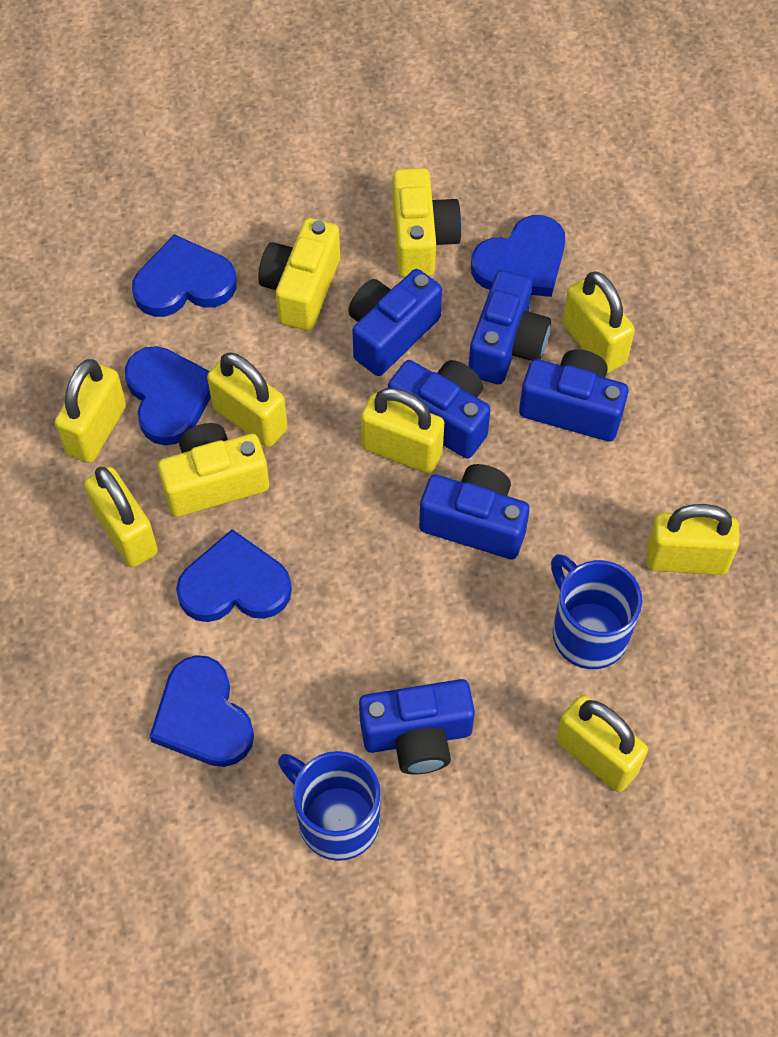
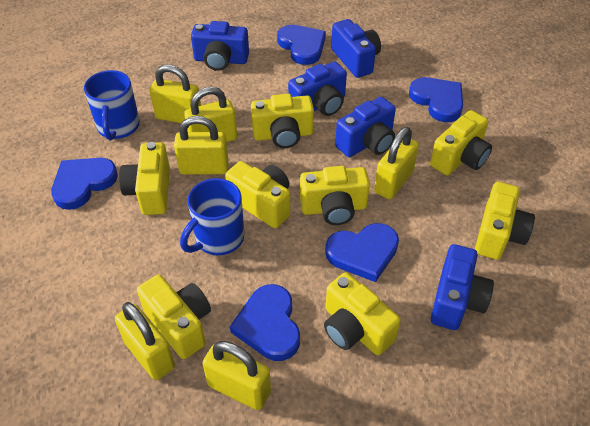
blue camera: [348,269,442,376] [359,679,475,775] [388,360,491,459] [419,464,530,559] [468,270,551,384] [519,349,628,441] = 6 -> [191,21,249,71] [288,62,347,116] [331,19,381,78] [335,97,396,157] [431,244,494,330] = 5
yellow camera: [158,423,269,517] [258,218,340,331] [393,168,462,278] = 3 -> [119,142,170,215] [137,274,211,359] [225,161,290,228] [251,94,314,148] [300,166,370,225] [324,272,401,355] [430,110,492,175] [475,182,535,260] = 8
yellow padlock: [55,359,126,463] [84,467,158,567] [207,352,288,447] [361,388,444,474] [556,695,648,792] [562,271,635,374] [647,504,739,575] = 7 -> [115,302,175,380] [150,65,201,123] [174,116,229,175] [184,87,237,142] [202,341,271,410] [374,127,419,199] = 6

